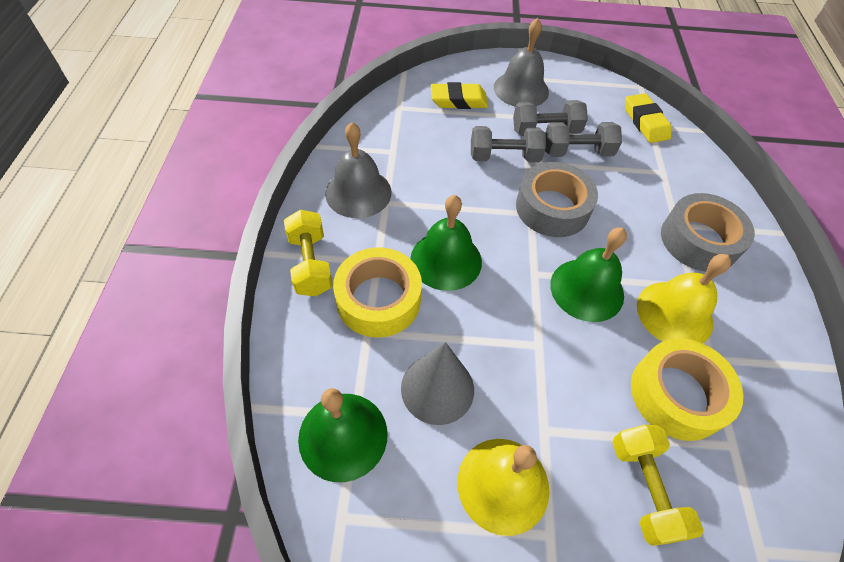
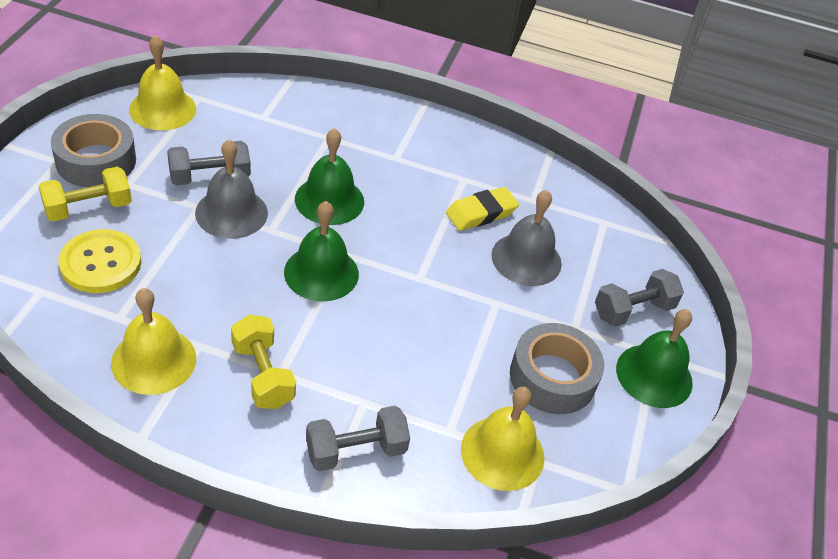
grey cone: [401,342,474,425] = 1 -> none = 0
yellow bell: [458,439,549,536] [637,254,731,343] = 2 -> [111,288,196,395] [129,35,196,130] [461,387,544,491] = 3
yellow button: none = 0 -> [59,229,141,293] = 1
yellow eraser: [431,82,488,109] [625,93,672,143] = 2 -> [446,187,519,231] = 1
yellow tape: [333,247,422,338] [631,338,743,441] = 2 -> none = 0

